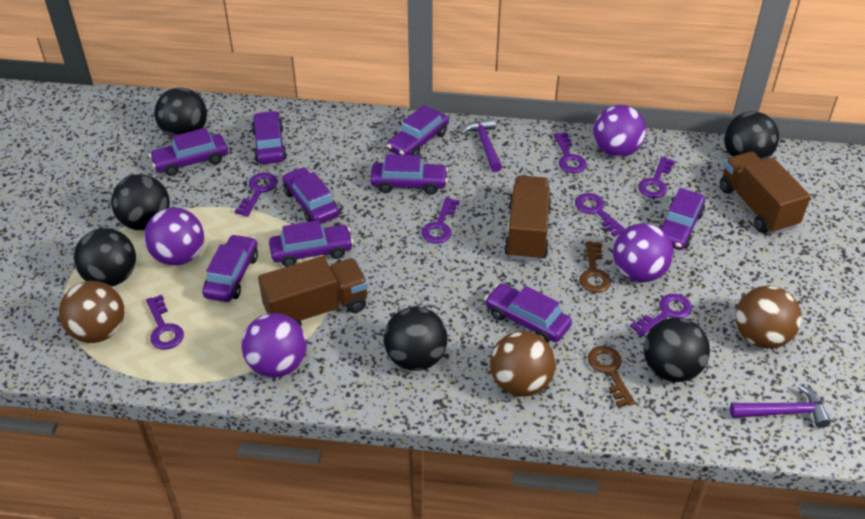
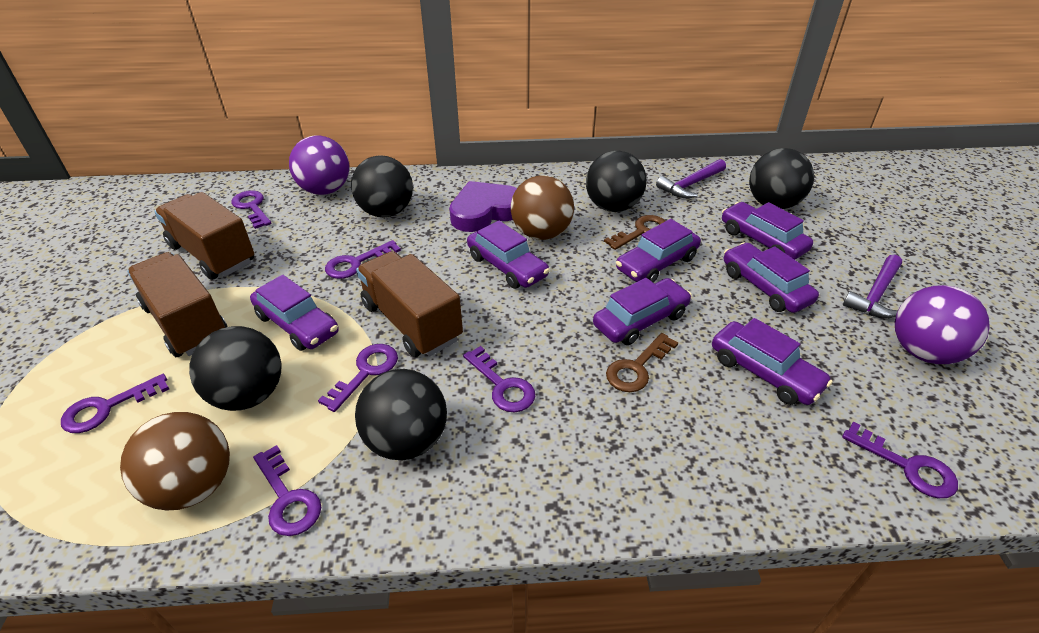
black ball: [74,228,136,287] [111,174,170,230] [155,87,207,138] [384,307,448,371] [644,317,710,382] [724,111,779,160] = 6 -> [189,326,281,411] [351,155,413,217] [355,369,447,460] [586,151,647,212] [749,148,814,209] = 5
brown ball: [59,281,124,343] [490,331,556,397] [735,286,802,349] = 3 -> [120,412,230,511] [511,176,574,240] = 2
purple ball: [144,208,204,266] [242,313,307,378] [593,105,646,157] [613,223,673,282] = 4 -> [289,136,349,195] [895,285,990,364] = 2
purple car: [149,128,228,176] [202,234,258,302] [251,111,287,164] [269,220,353,267] [282,167,339,224] [370,154,448,194] [387,105,449,155] [485,283,572,342] [659,188,705,250] = 9 -> [250,275,339,351] [467,220,550,289] [593,278,692,345] [616,219,701,283] [712,318,833,405] [722,202,813,260] [724,242,819,313] = 7
purple heart: none = 0 -> [449,181,517,232] = 1

